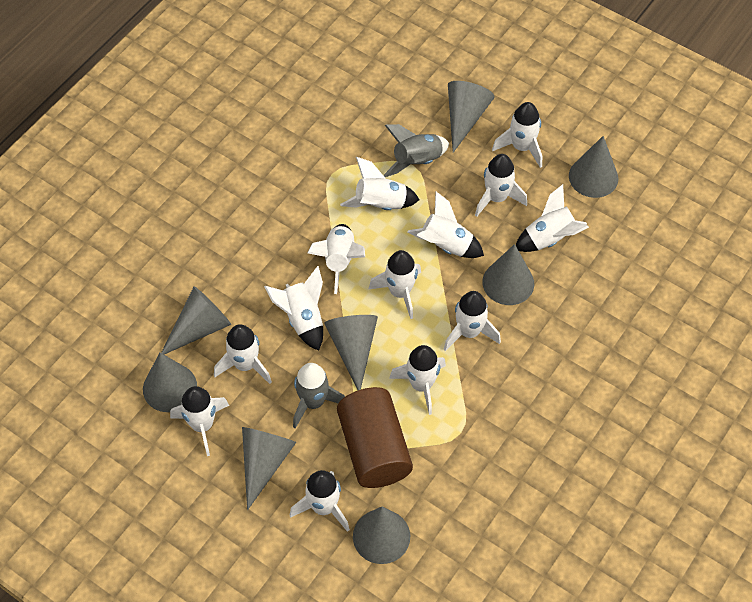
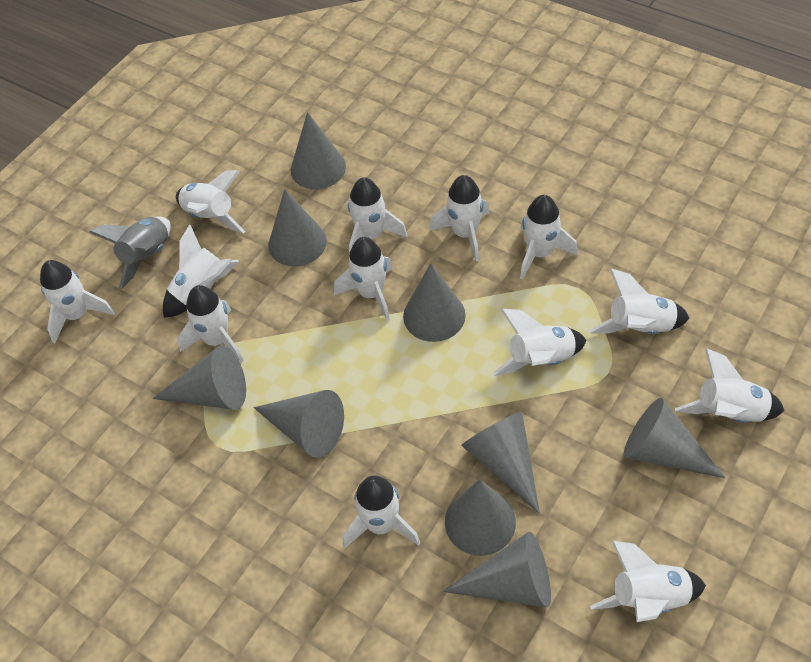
brown cylinder: [337,387,413,488] = 1 -> none = 0
grey cone: [143,353,197,412] [161,286,231,354] [242,427,296,510] [324,315,378,390] [353,507,410,564] [448,81,495,153] [482,244,534,305] [569,136,618,198] = 8 -> [153,345,246,410] [253,390,344,458] [268,189,327,267] [291,112,346,189] [403,263,466,342] [442,532,551,608] [445,479,516,556] [461,412,540,514] [624,398,726,479] = 9
grey rocket: [293,363,345,428] [383,124,449,177] = 2 -> [89,217,171,289] = 1

